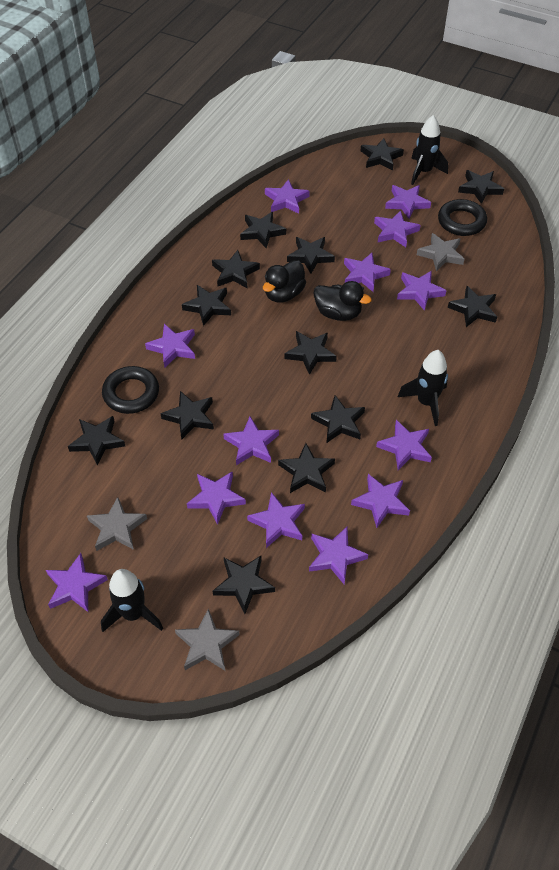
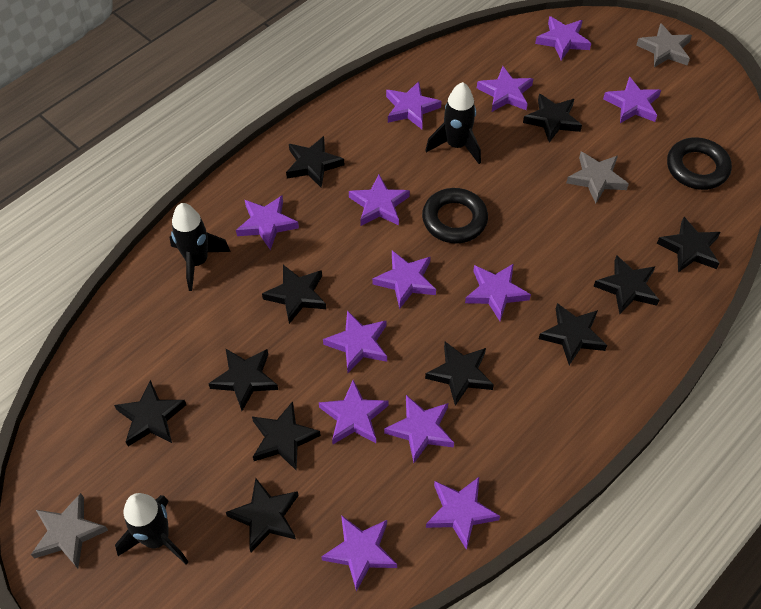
black duck: [263,260,306,303] [313,281,372,321] = 2 -> none = 0
black star: [68,416,125,466] [161,391,214,440] [182,285,231,326] [212,250,260,288] [212,556,275,614] [240,212,286,248] [278,443,335,493] [284,331,337,375] [287,237,335,274] [311,395,365,443] [360,138,404,171] [448,286,497,327] [458,170,504,204] = 13 -> [114,380,186,446] [208,349,278,411] [226,478,298,552] [252,401,321,471] [262,265,326,324] [286,136,344,188] [425,342,494,406] [523,94,582,143] [539,303,607,365] [593,255,659,314] [657,217,720,273] = 11

